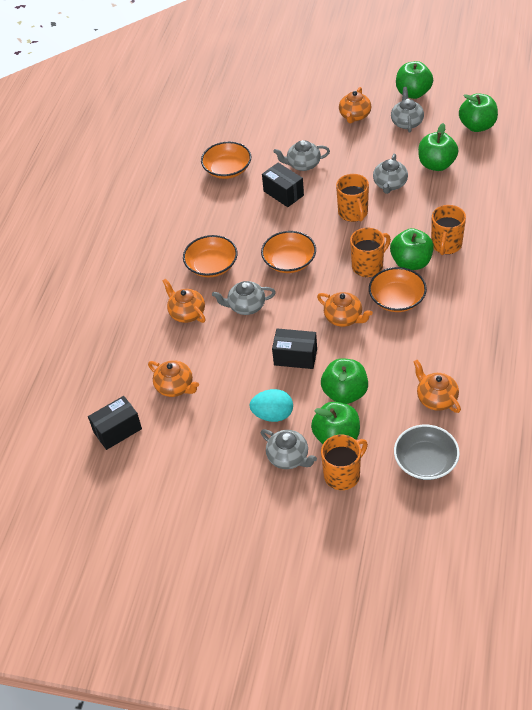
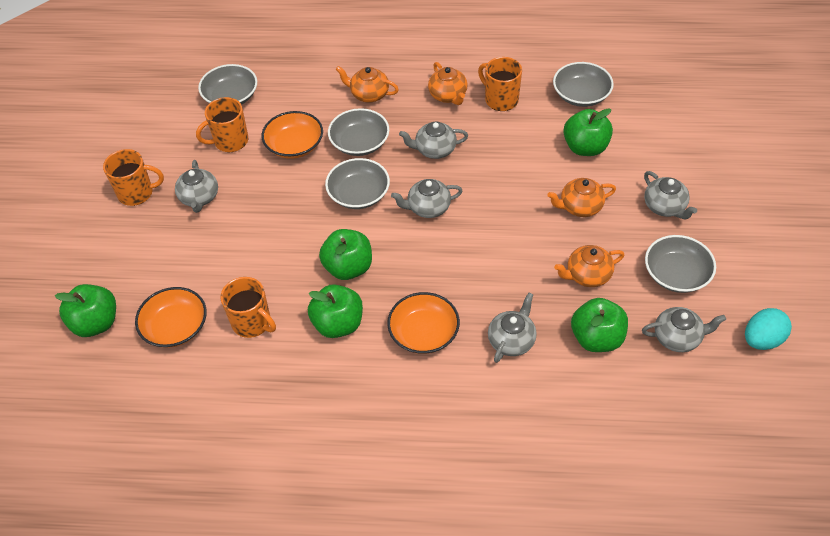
black box: [88,396,142,450] [262,163,304,207] [272,328,317,369] = 3 -> none = 0
green apple: [311,402,360,444] [321,358,368,404] [390,228,434,270] [396,61,433,99] [418,123,458,171] [459,93,498,132] = 6 -> [55,284,116,337] [308,284,363,338] [319,229,372,280] [563,108,613,156] [571,298,628,352] = 5
grey bowl: [394,425,460,480] = 1 -> [198,64,257,105] [325,158,390,209] [328,108,389,156] [553,62,614,107] [645,235,716,293] = 5
grey teapot: [212,281,276,315] [261,429,317,469] [273,140,330,171] [373,154,408,194] [391,87,424,133] = 5 -> [175,160,218,213] [391,179,463,218] [399,122,468,159] [488,292,537,363] [642,307,726,352] [644,171,697,219] = 6
orange bowl: [183,235,238,277] [201,142,251,179] [261,231,316,273] [369,267,427,312] = 4 -> [135,287,207,348] [262,111,323,159] [387,292,460,354] = 3
orange teapot: [148,360,199,397] [163,279,206,323] [317,292,373,327] [339,87,372,123] [414,360,461,413] = 5 -> [336,66,399,103] [428,62,468,105] [547,178,616,217] [554,245,624,287] = 4

